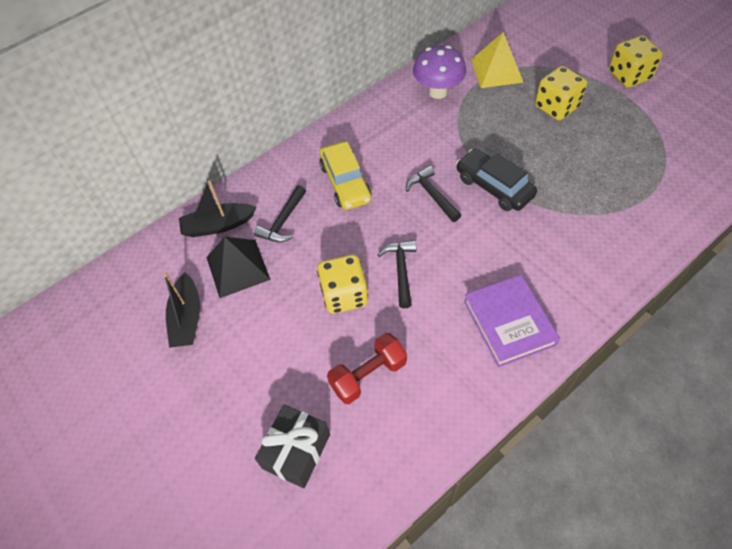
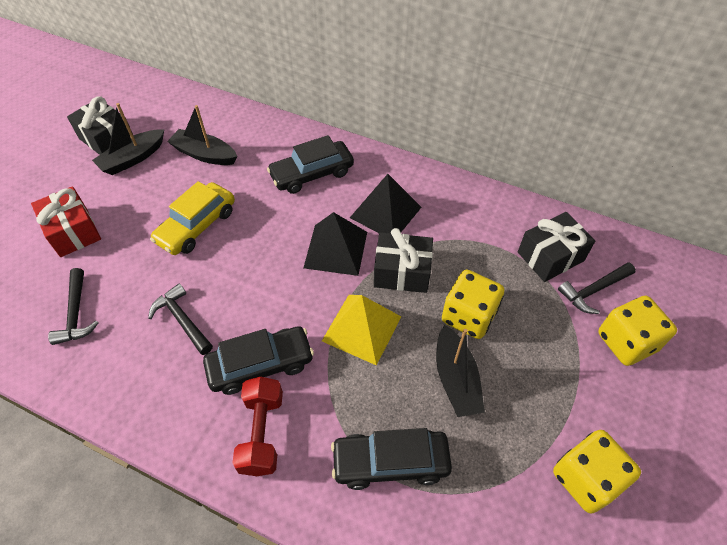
black boat: [163,272,200,348] [179,180,256,237] = 2 -> [92,103,164,175] [167,105,237,165] [436,325,485,417] = 3
black car: [456,149,537,211] = 1 -> [203,326,314,395] [267,135,354,194] [331,428,452,490] = 3
black gift: [255,404,330,488] = 1 -> [67,96,133,155] [374,228,433,293] [518,212,595,282] = 3
black pyramid: [206,237,271,298] = 1 -> [303,212,367,276] [350,174,422,233] = 2
purple book: [464,275,560,367] = 1 -> none = 0
purple mushroom: [413,45,466,99] = 1 -> none = 0
red gift: none = 0 -> [31,186,101,257] = 1

